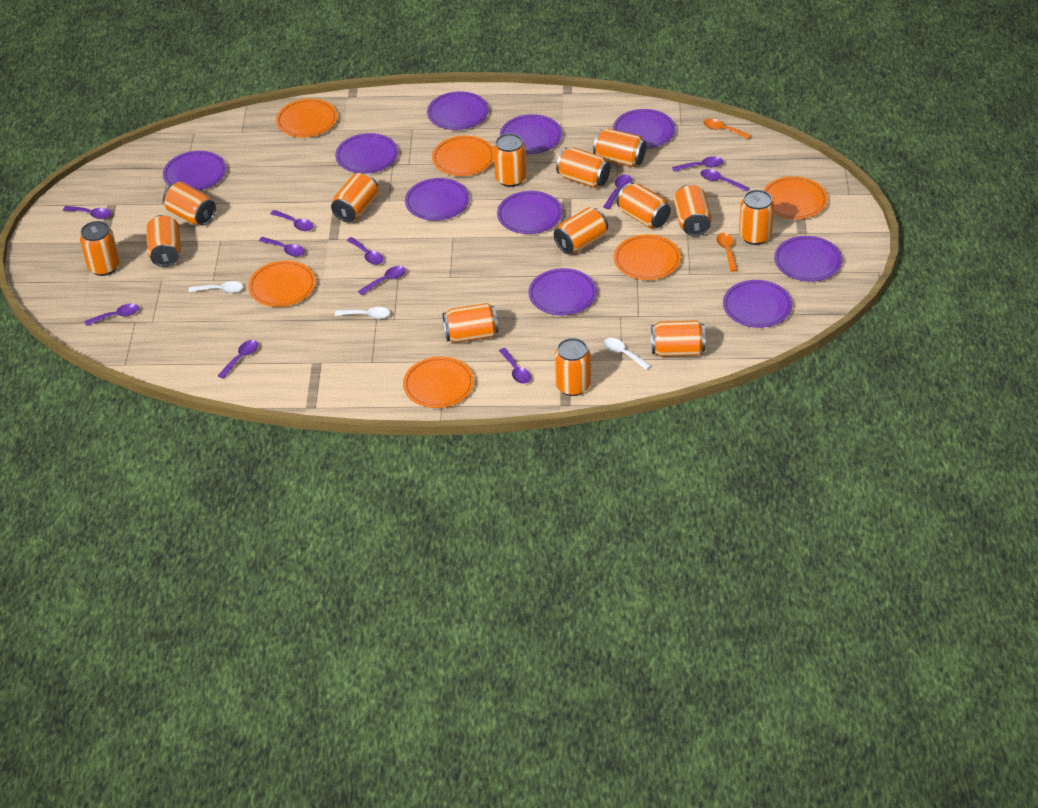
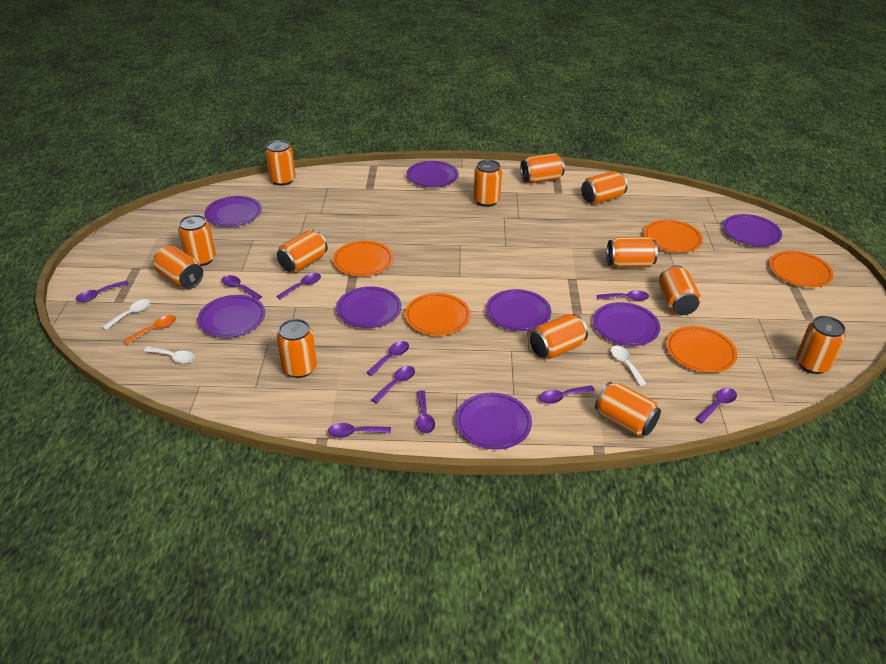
orange can: [80,221,120,276] [146,215,181,267] [163,182,216,226] [331,173,378,222] [443,303,498,343] [493,133,527,187] [554,207,608,254] [555,338,591,396] [556,148,610,188] [593,129,646,167] [617,183,671,229] [651,320,706,357] [673,184,712,236] [739,190,774,245] = 14 -> [154,246,203,289] [178,215,216,266] [265,140,296,186] [277,230,328,273] [277,319,317,378] [473,160,502,207] [520,153,565,184] [530,314,588,359] [581,171,628,204] [595,382,661,436] [607,237,658,268] [659,265,701,315] [796,316,846,374] = 13
orange plate: [248,261,316,307] [276,99,338,137] [403,357,474,408] [432,136,494,176] [614,234,681,280] [763,176,828,219] = 6 -> [333,241,393,277] [405,293,471,336] [644,220,703,253] [666,326,737,373] [769,251,834,288] = 5
orange spoon: [703,118,751,139] [717,233,738,272] = 2 -> [123,315,176,344] = 1
purple plate: [163,151,226,191] [335,133,398,174] [405,178,469,221] [427,91,489,130] [497,191,562,234] [500,114,562,154] [528,268,597,315] [613,109,675,148] [723,280,792,328] [774,236,842,282] = 10 -> [197,295,265,338] [204,196,262,227] [336,286,402,328] [407,161,459,188] [456,393,532,450] [486,289,551,331] [593,302,660,346] [723,214,782,247] = 8
purple spoon: [63,206,111,219] [85,304,139,326] [218,340,258,379] [259,237,305,257] [270,210,314,231] [346,237,383,265] [358,266,406,295] [499,348,531,384] [603,174,632,209] [672,156,723,172] [701,169,749,192] = 11 -> [76,281,129,302] [222,275,262,300] [276,273,321,299] [328,423,391,438] [366,341,409,376] [371,366,415,403] [416,390,435,433] [539,385,595,404] [597,290,649,301] [695,388,737,423] = 10

